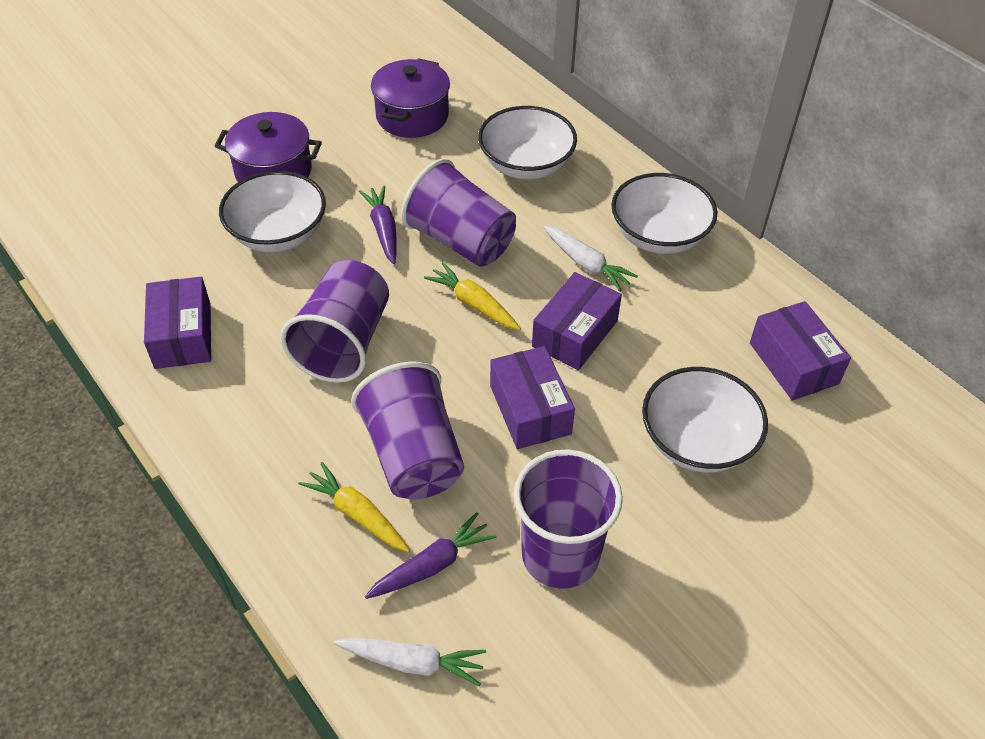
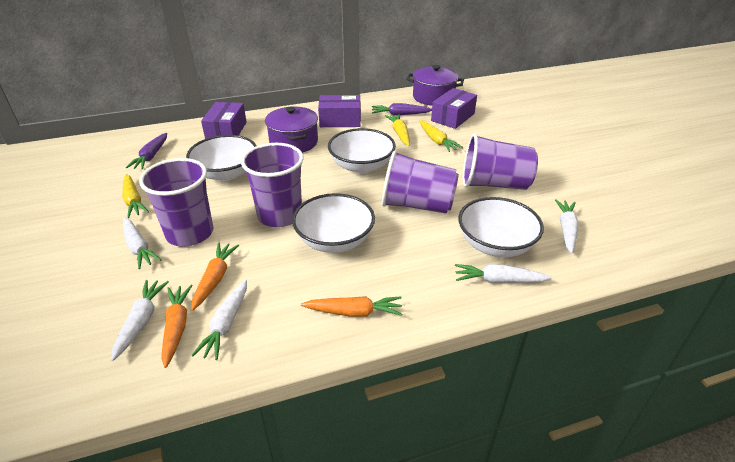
orange carrot: none = 0 -> [161,285,193,368] [191,243,239,311] [301,296,403,317] = 3
purple box: [144,277,211,369] [490,346,575,449] [532,272,622,370] [750,301,851,400] = 4 -> [201,102,247,139] [318,95,361,127] [431,88,477,129] = 3
white carrot: [334,637,486,686] [543,226,638,292] = 2 -> [111,280,169,361] [123,217,162,269] [191,280,247,360] [455,264,552,283] [555,199,579,254] = 5
yellow carrot: [298,462,410,552] [424,262,521,330] = 2 -> [122,174,149,218] [385,114,410,146] [419,120,463,152] = 3

